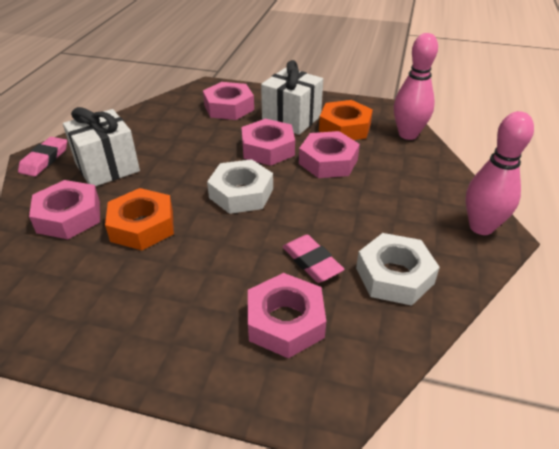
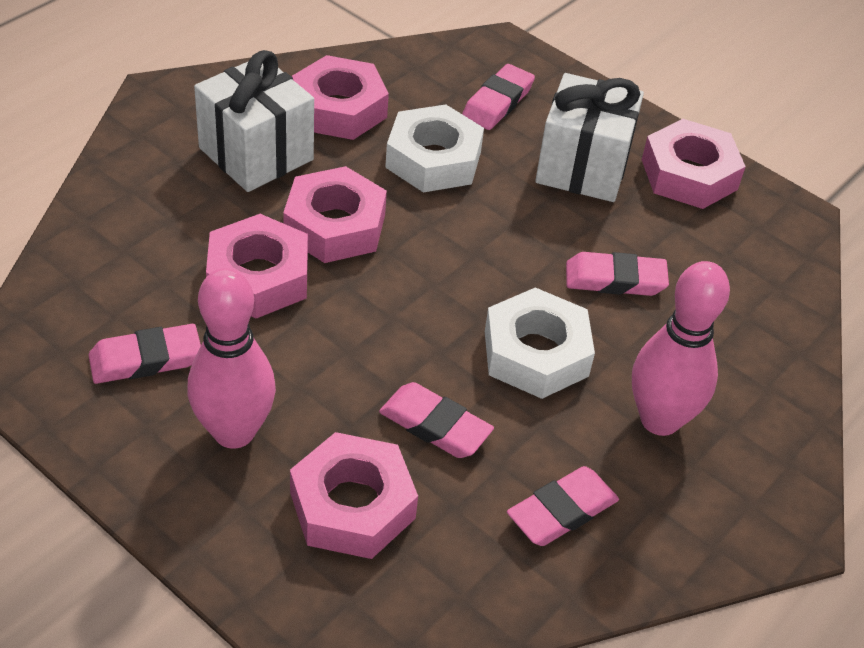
orange nut: [105,188,174,250] [319,100,373,140] = 2 -> none = 0
pink eraser: [18,137,67,177] [283,235,344,283] = 2 -> [88,324,201,384] [379,382,494,458] [462,64,535,130] [507,466,619,546] [566,252,669,296] = 5

